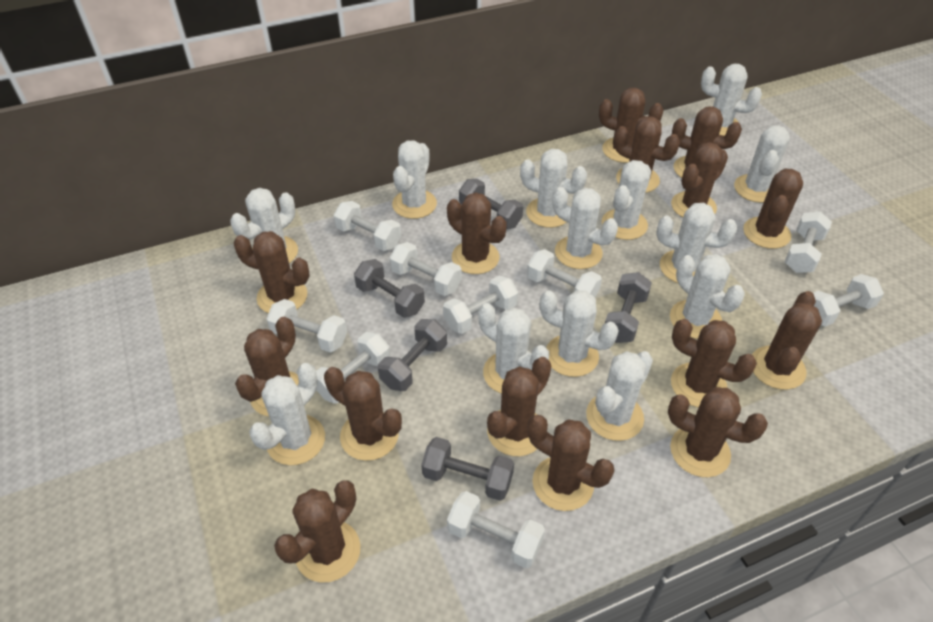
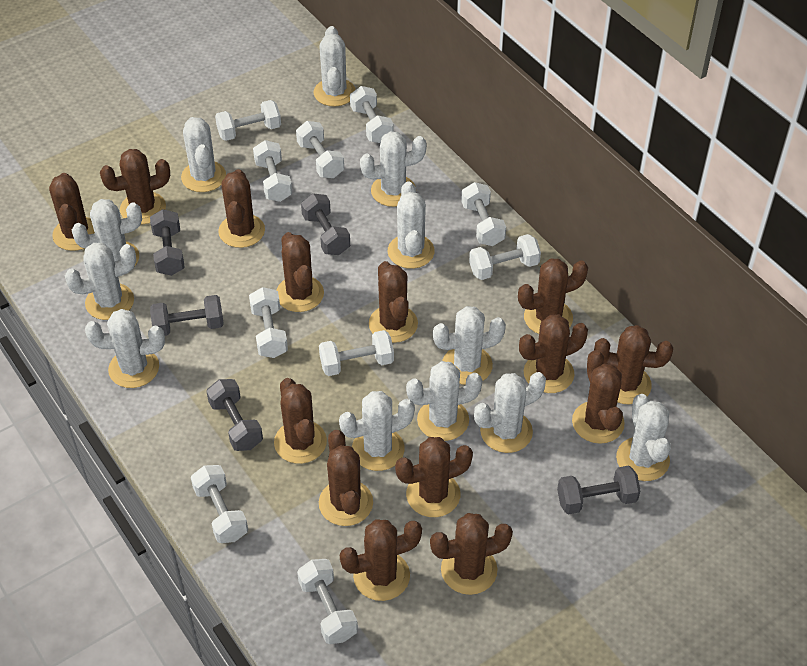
brown cactus: [234,231,310,313] [235,317,299,417] [274,481,360,583] [324,367,402,461] [447,192,507,274] [487,357,551,456] [528,415,615,511] [599,88,664,163] [614,116,680,193] [668,387,768,477] [671,142,728,217] [671,319,757,407] [672,107,742,178] [743,169,803,249] [752,291,822,390] = 15 -> [49,173,95,251] [100,149,170,224] [218,169,265,248] [274,378,327,464] [276,232,324,312] [319,430,373,526] [340,519,422,601] [369,261,418,343] [395,437,473,517] [430,513,513,595] [518,258,588,334] [519,315,588,393] [572,350,625,444] [594,325,673,405] = 14
white cactus: [230,188,298,264] [249,363,325,465] [392,140,437,219] [478,303,549,394] [520,149,587,228] [540,290,619,377] [552,187,618,269] [586,351,653,441] [602,160,651,240] [656,203,737,283] [670,254,745,339] [701,64,762,136] [734,125,790,203] = 13 -> [65,243,136,320] [72,199,142,267] [85,309,165,388] [181,117,226,192] [313,26,356,107] [339,391,415,471] [360,131,427,207] [388,181,435,269] [406,361,482,441] [433,306,506,385] [474,372,546,453] [616,394,671,481] = 12
white dumbbell: [267,299,347,353] [316,332,391,403] [334,201,401,251] [390,242,462,296] [443,275,518,334] [447,491,545,568] [527,249,602,298] [785,211,832,273] [813,274,884,327] = 9 -> [191,465,248,543] [215,100,281,141] [249,287,288,358] [253,140,292,202] [296,121,344,178] [297,559,358,644] [319,330,394,376] [350,86,393,143] [461,182,506,246] [469,234,541,280] = 10

